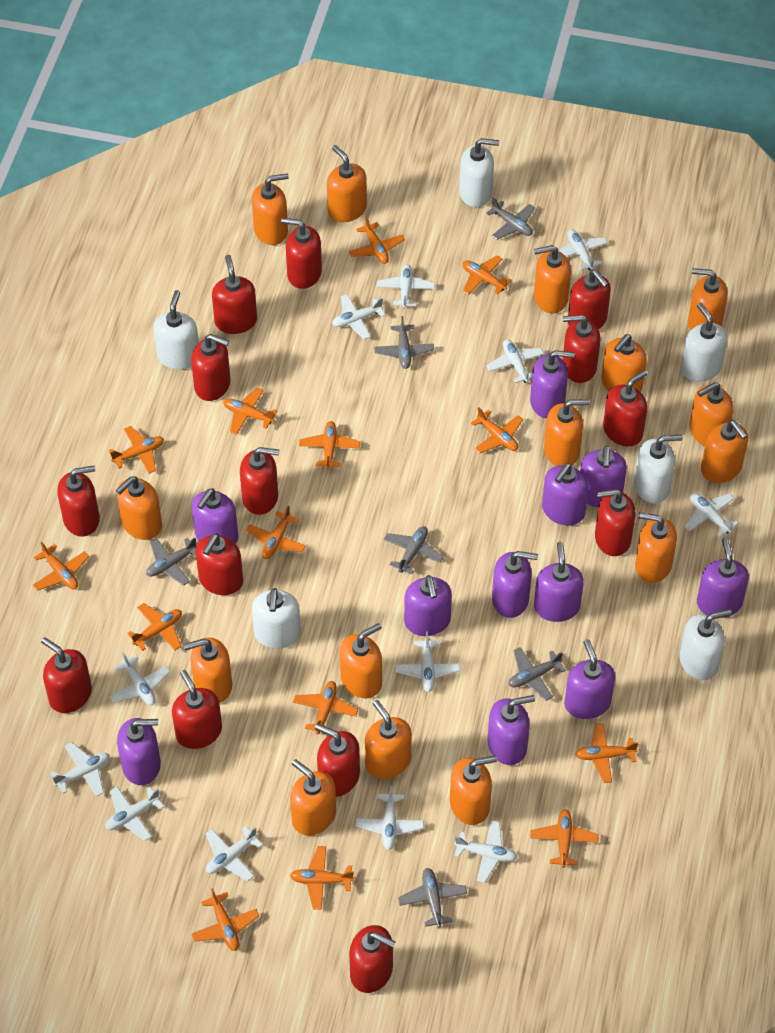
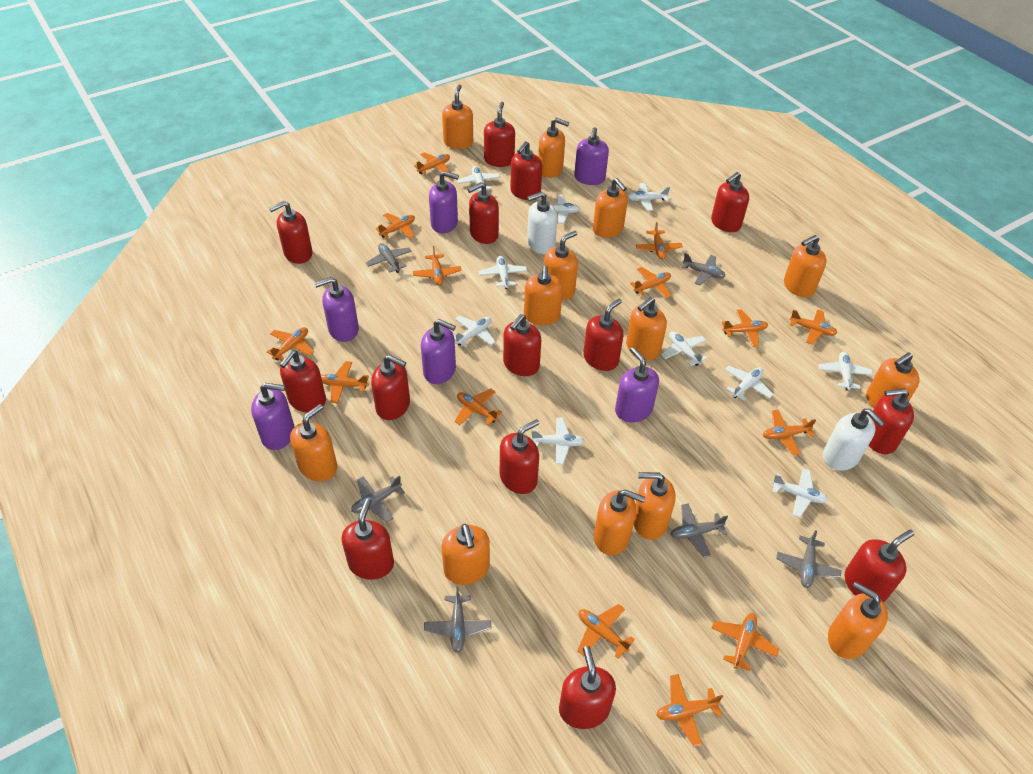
orange soap dispenser: [116,476,162,540] [183,638,232,703] [252,173,289,245] [290,759,336,836] [327,145,367,222] [340,623,382,698] [365,700,412,779] [450,755,497,825] [534,245,571,313] [544,399,590,466] [601,334,647,392] [635,512,677,583] [688,268,728,331] [689,382,733,446] [701,420,748,483] = 15 -> [290,404,337,481] [441,524,490,585] [442,84,473,149] [524,265,563,326] [538,118,569,178] [544,231,578,300] [593,178,628,238] [594,489,645,555] [626,297,667,360] [634,472,676,540] [784,235,826,297] [828,582,888,659] [866,353,920,408] = 13
purple soap dispenser: [117,718,161,785] [192,488,238,544] [404,575,452,636] [487,695,535,765] [492,551,538,618] [530,350,575,418] [534,542,584,622] [542,463,589,526] [564,639,615,719] [580,446,627,507] [697,538,749,618] = 11 -> [251,383,295,450] [314,277,359,342] [421,319,456,384] [429,171,459,233] [574,127,609,185] [615,347,659,422] = 6
white plane: [50,742,110,797] [105,786,164,841] [109,652,170,705] [206,826,263,881] [332,294,385,339] [356,785,424,850] [377,264,435,309] [395,632,460,692] [454,820,517,883] [487,339,544,383] [558,229,608,271] [684,493,739,537] = 12 -> [453,316,496,347] [457,166,500,191] [479,256,527,289] [531,418,584,465] [539,195,580,224] [628,183,670,211] [661,332,707,366] [725,366,774,401] [772,468,828,517] [818,352,873,391] = 10
white soap dispenser: [153,290,199,370] [252,588,301,649] [459,138,499,207] [634,435,683,504] [679,609,732,680] [681,303,728,382] = 6 -> [527,191,558,254] [823,409,885,471] = 2

